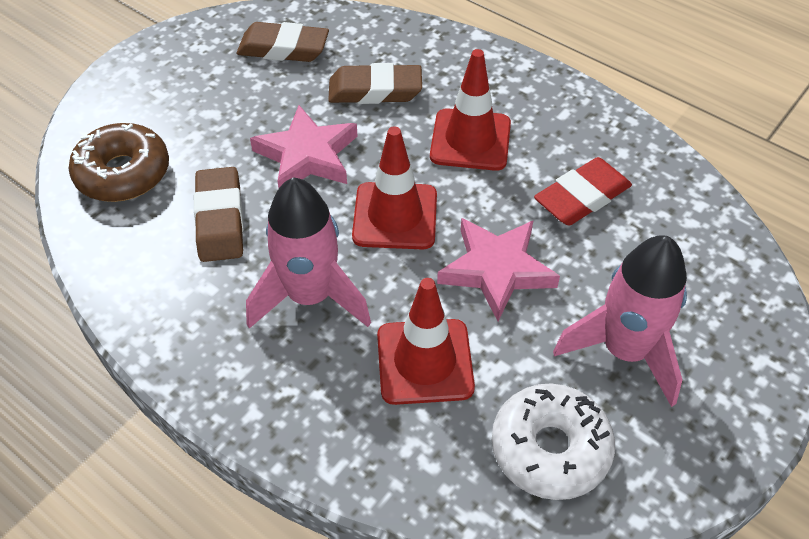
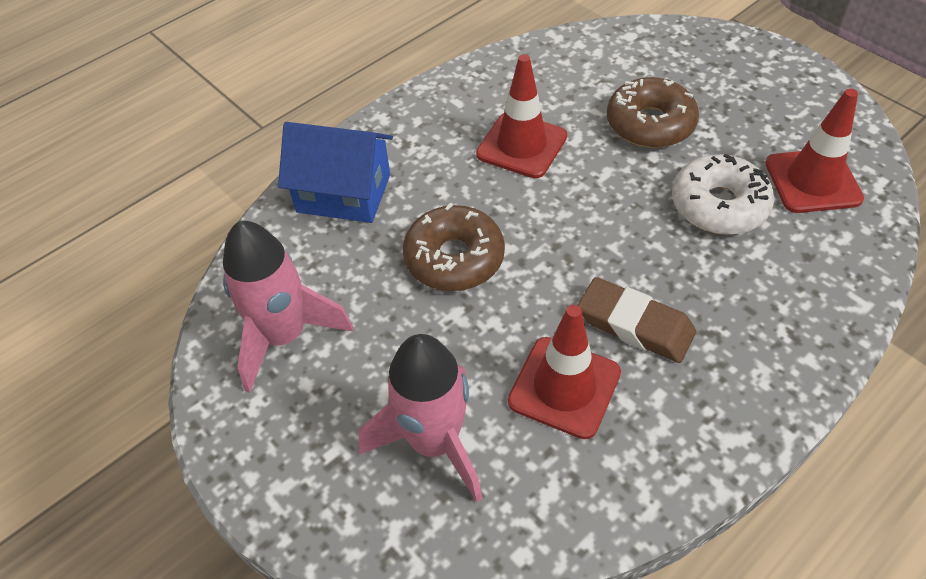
blue house: none = 0 -> [278,122,393,223] = 1
brown donut: [68,123,169,202] = 1 -> [403,203,505,291] [607,77,699,148] = 2
brown eraser: [194,167,244,262] [237,22,329,62] [328,63,422,104] = 3 -> [578,277,696,363] = 1
pink star: [250,105,358,188] [437,218,560,321] = 2 -> none = 0
red eraser: [534,157,632,226] = 1 -> none = 0

